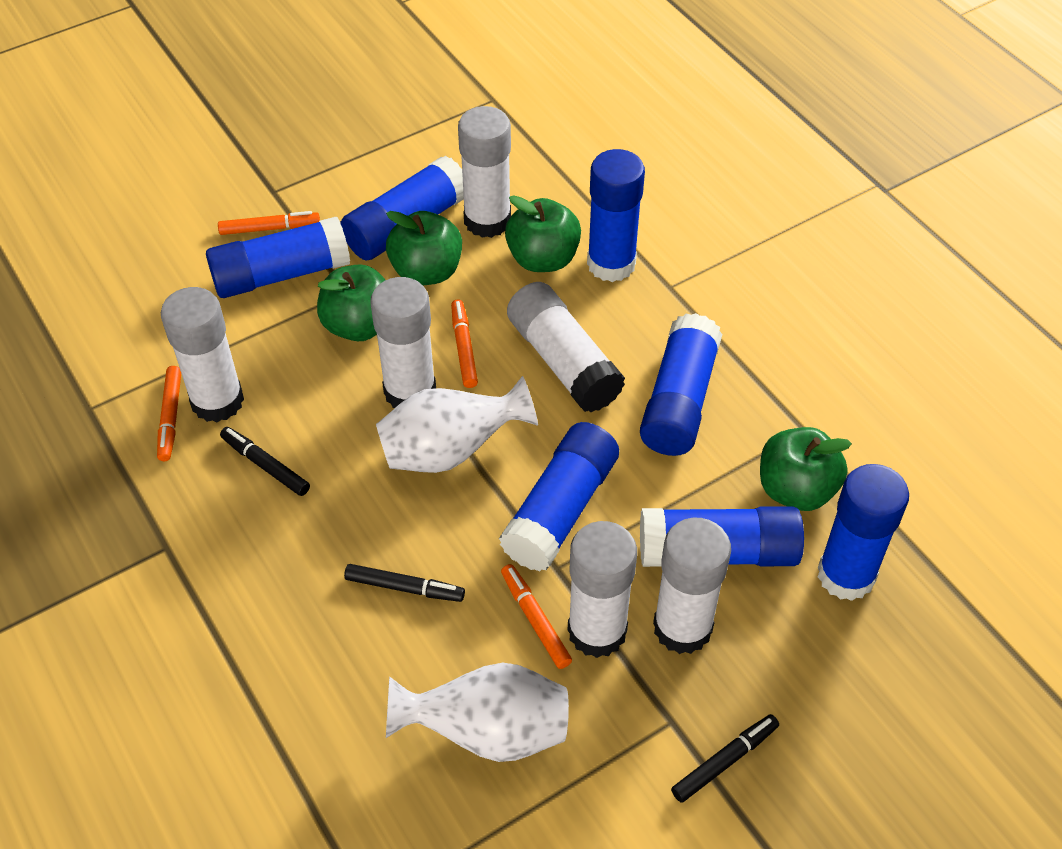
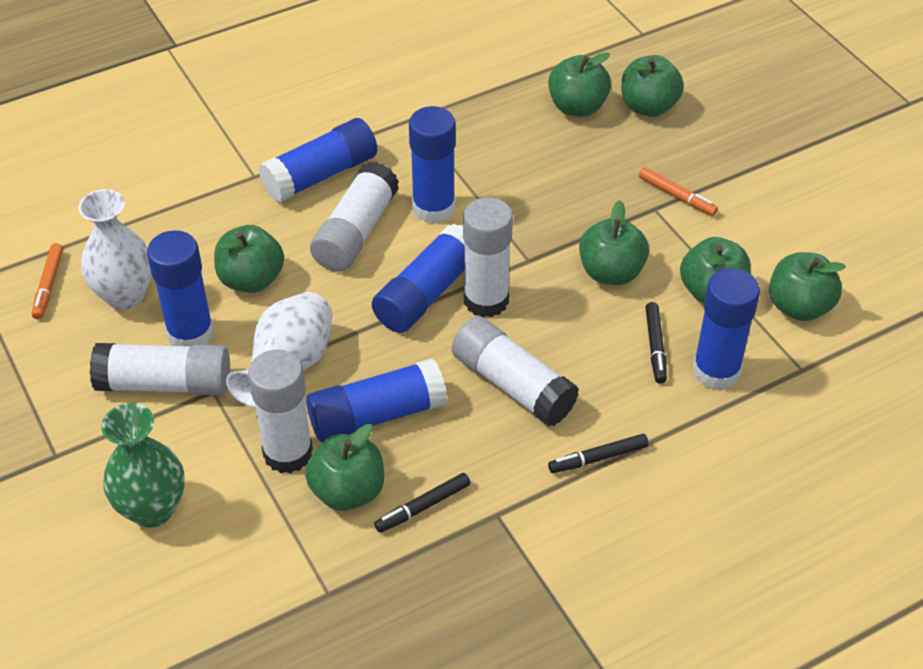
blue glue stick: [206,217,350,298] [340,155,464,261] [499,422,619,572] [587,149,645,282] [640,313,722,456] [640,506,804,567] [818,464,909,601] = 7 -> [147,230,214,346] [259,118,377,203] [306,358,447,442] [372,224,465,333] [409,106,456,224] [693,268,760,390] = 6
green apple: [317,264,385,341] [386,211,462,285] [505,195,581,272] [760,427,852,511] = 4 -> [214,225,284,293] [305,424,384,511] [548,52,611,117] [579,200,649,285] [621,55,684,117] [680,237,751,304] [769,252,846,321] = 7
green vase: none = 0 -> [101,403,185,528] = 1
orange marker: [157,366,181,461] [218,211,320,235] [451,300,478,388] [501,564,572,669] = 4 -> [32,243,63,319] [639,167,718,216] = 2
white glue stick: [161,287,244,422] [370,277,436,408] [458,106,511,238] [507,282,625,412] [568,521,637,658] [653,517,731,654] = 6 -> [90,343,230,395] [248,350,313,474] [310,162,399,272] [452,316,579,426] [463,197,513,317] = 5

